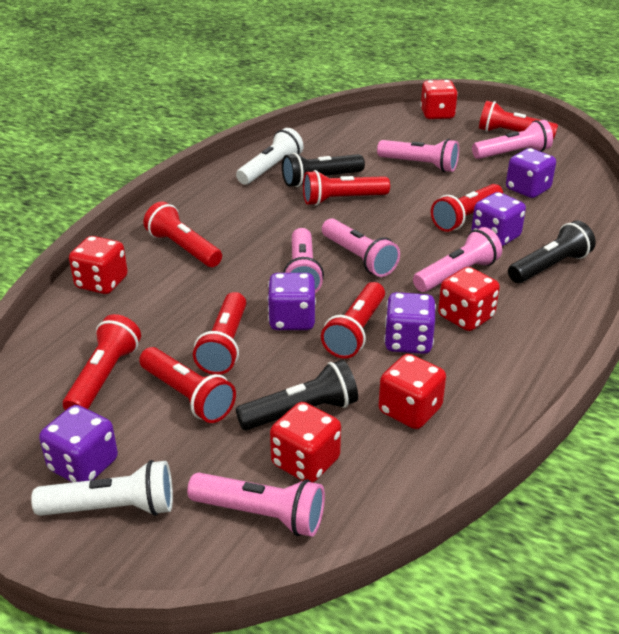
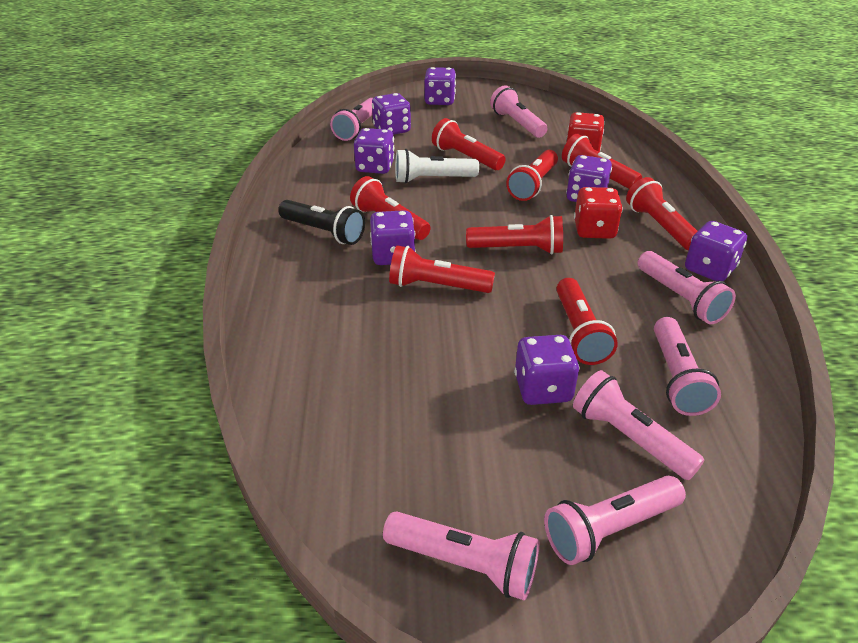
black flashlight: [236,360,358,431] [282,153,365,187] [508,221,596,283] = 3 -> [278,200,365,245] = 1
pink flashlight: [187,473,325,537] [283,228,324,293] [322,218,400,277] [377,139,459,172] [413,227,502,292] [472,120,553,159] = 6 -> [330,98,373,141] [383,511,540,600] [490,85,547,138] [544,476,686,565] [573,370,705,480] [638,251,736,324] [654,317,721,416] = 7
purple dice: [39,405,118,482] [267,273,316,330] [384,292,436,354] [471,192,526,246] [506,148,556,198] = 5 -> [354,128,395,174] [370,210,416,265] [372,93,411,135] [424,67,456,105] [514,335,579,405] [566,155,612,202] [685,221,747,281] = 7
red dice: [69,236,128,294] [270,402,341,483] [379,354,446,429] [420,80,458,119] [438,267,500,331] = 5 -> [567,112,605,152] [574,187,623,239] = 2
white flashlight: [31,460,173,516] [236,128,304,185] = 2 -> [395,149,479,184] = 1

